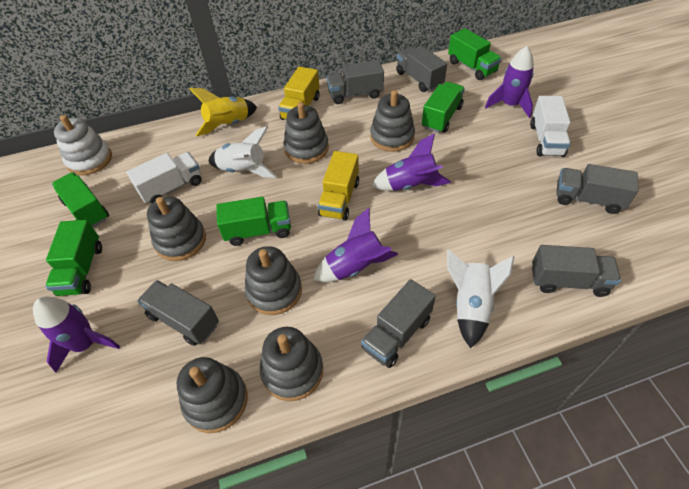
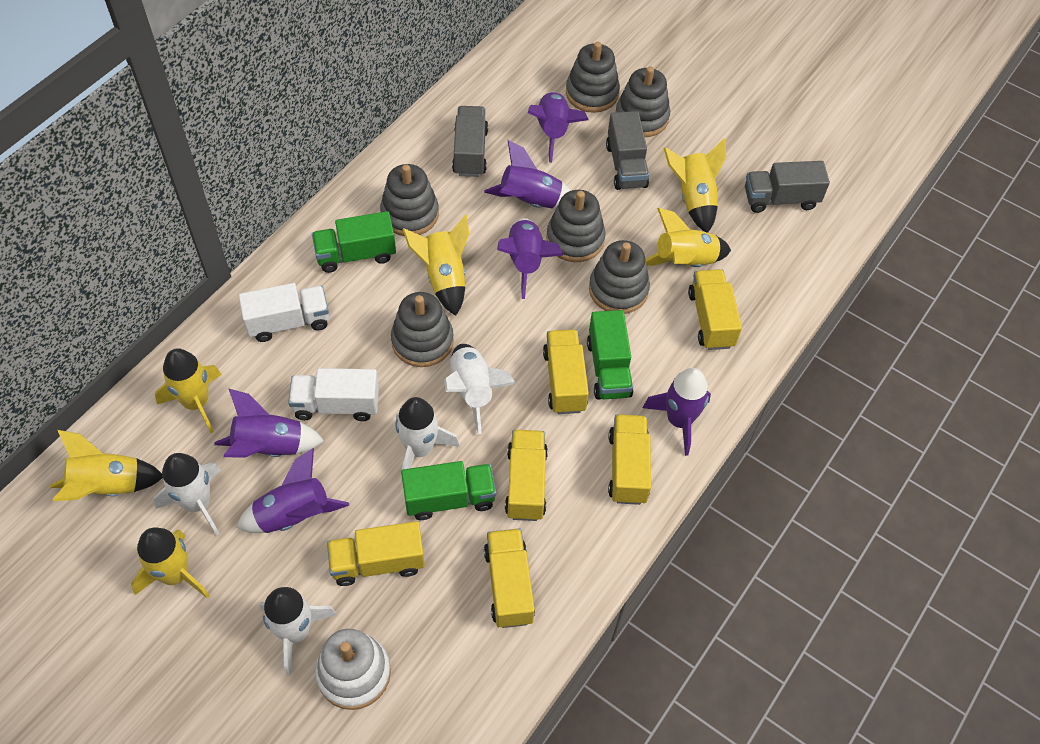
green truck: [45,220,102,296] [52,172,109,228] [216,197,291,246] [422,82,465,133] [448,28,502,80] = 5 -> [312,211,396,273] [401,461,496,520] [587,310,633,400] = 3
grey truck: [137,280,219,346] [327,60,384,104] [361,279,436,368] [396,47,447,92] [532,245,621,297] [557,164,639,214] = 6 -> [452,106,488,177] [606,111,649,190] [745,161,830,213] = 3
purple rocket: [33,297,120,372] [313,208,398,282] [372,133,451,191] [485,46,534,118] = 4 -> [214,388,324,458] [237,448,349,533] [484,140,571,208] [497,218,564,299] [528,92,588,163] [643,368,711,456] = 6
white rocket: [209,126,276,178] [447,249,515,348] = 2 -> [153,453,221,535] [259,587,337,676] [396,397,460,483] [444,344,516,434] = 4
yellow rocket: [189,88,257,136] = 1 -> [50,430,163,501] [131,527,210,599] [155,348,222,433] [402,215,469,316] [645,208,731,267] [663,138,726,233] = 6
yellow truck: [278,66,320,120] [318,151,359,220] = 2 -> [327,521,425,586] [484,528,535,628] [505,430,548,521] [543,329,589,414] [608,414,651,505] [688,269,742,350] = 6

